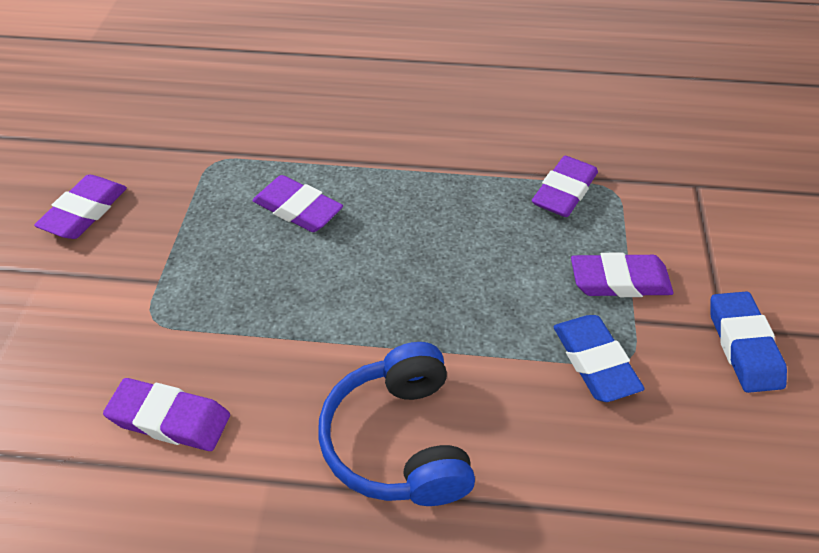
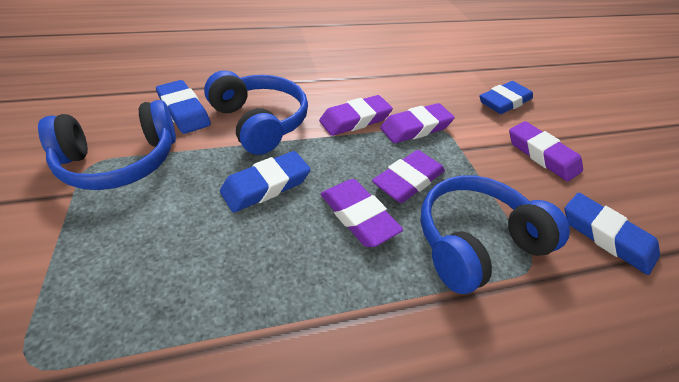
blue eraser: [554,315,645,402] [710,291,787,393] = 2 -> [156,80,211,134] [220,151,311,213] [480,81,533,114] [565,193,660,275] = 4
blue headphones: [318,342,475,506] = 1 -> [38,100,176,190] [204,70,308,155] [420,175,570,294] = 3

